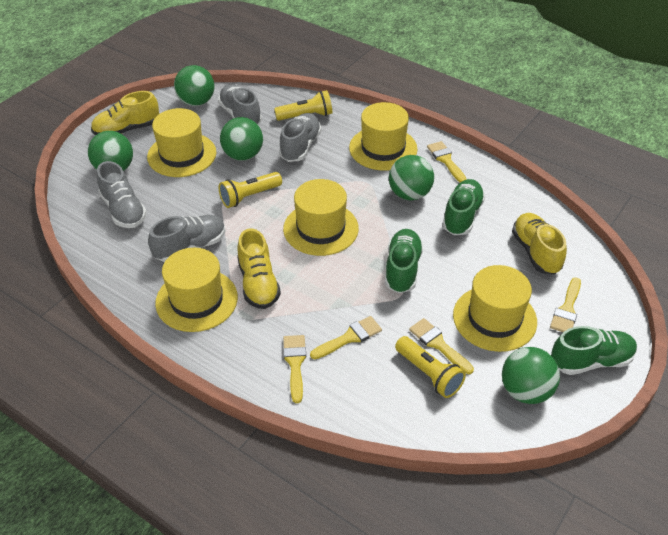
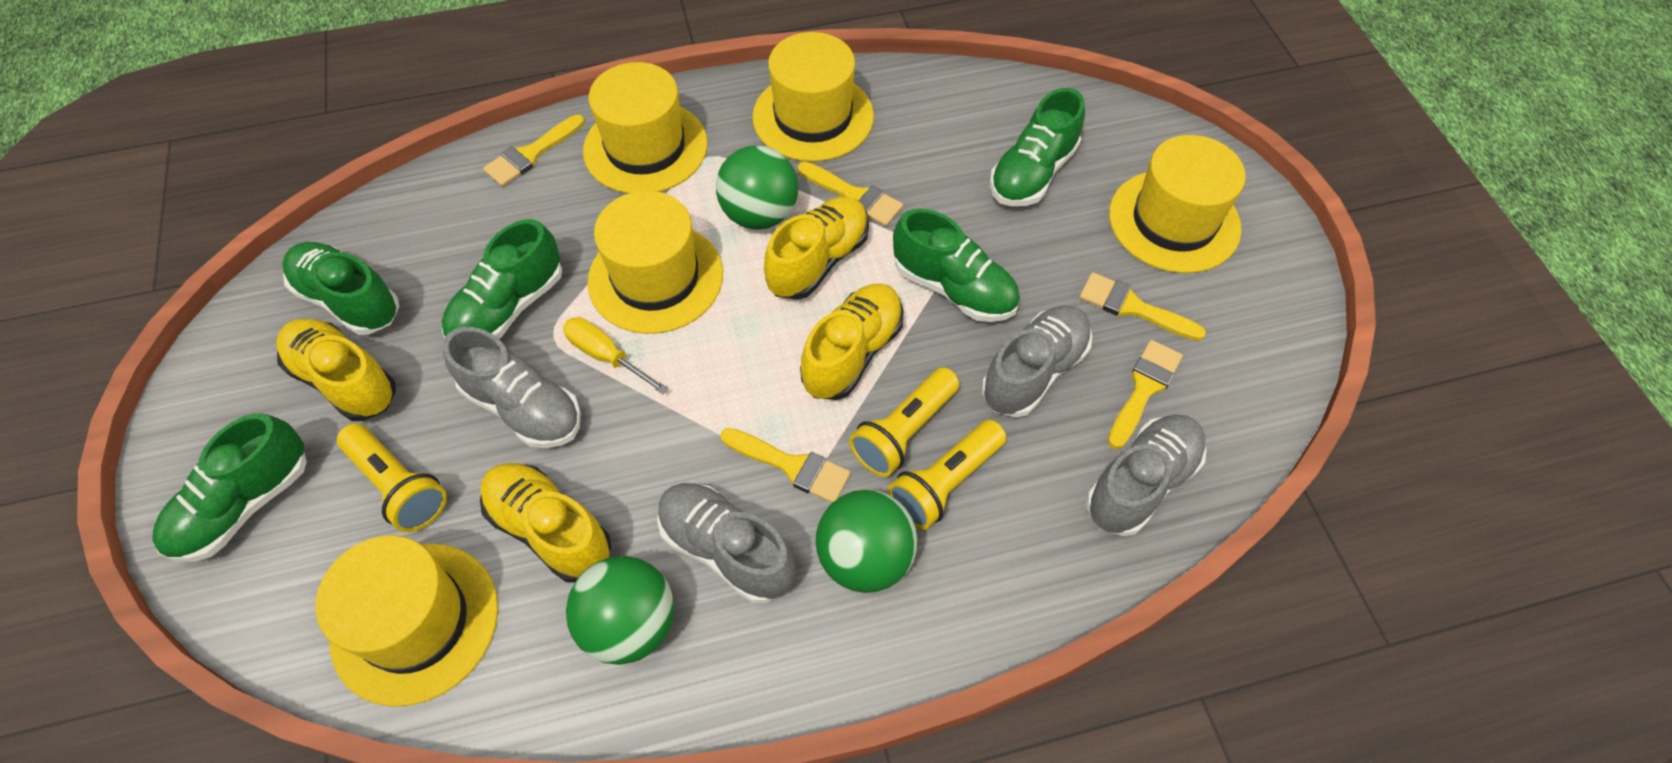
green ball: [88,131,133,171] [174,65,215,106] [220,117,263,161] [389,155,434,200] [502,347,560,404] = 5 -> [566,556,674,665] [716,145,798,230] [816,490,918,593] = 3
green shoe: [385,229,423,293] [442,179,485,235] [551,326,637,375] = 3 -> [152,413,307,562] [282,242,399,335] [442,219,562,339] [893,209,1020,322] [990,88,1085,206] = 5
yellow screwdriver: none = 0 -> [563,317,668,394] = 1
yellow shoe: [91,91,159,135] [237,228,281,309] [512,213,567,274] = 3 -> [276,319,396,421] [480,463,611,582] [764,197,869,300] [800,283,904,400] = 4

